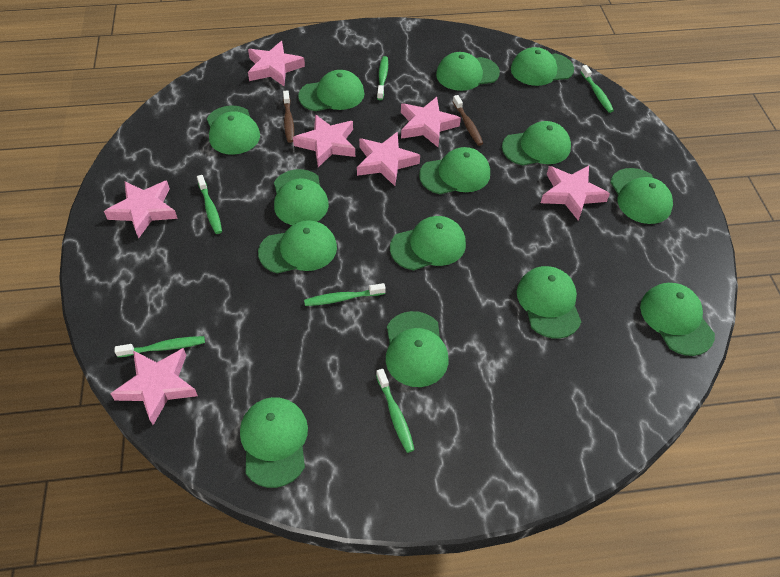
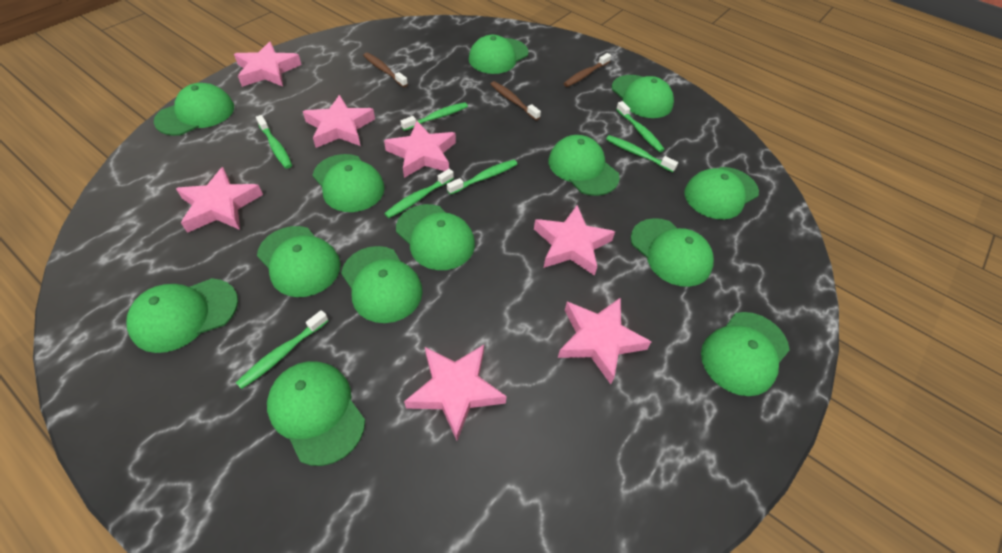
brown toothbrush: [283,91,294,143] [453,95,483,146] = 2 -> [363,53,408,87] [490,81,541,121] [564,53,611,87] = 3
green cap: [207,106,260,155] [240,397,308,488] [258,220,337,273] [274,169,329,225] [298,70,364,111] [386,311,448,387] [390,216,466,270] [419,147,490,194] [436,52,500,91] [502,121,571,166] [511,47,574,86] [517,266,581,339] [610,168,673,224] [640,283,715,356] = 14 -> [127,278,238,353] [154,83,234,136] [257,226,341,297] [267,361,365,466] [313,154,385,212] [341,246,423,323] [396,204,475,270] [469,35,529,74] [549,135,620,196] [612,75,674,118] [630,218,714,287] [684,167,759,219] [701,312,790,396] = 13
green toothbrush: [115,336,205,357] [197,175,222,234] [304,283,386,306] [376,369,415,453] [377,56,388,100] [580,65,614,113] = 6 -> [236,310,329,389] [256,115,292,169] [384,169,454,218] [401,102,468,131] [447,160,517,195] [606,135,678,172] [616,101,665,152] = 7

